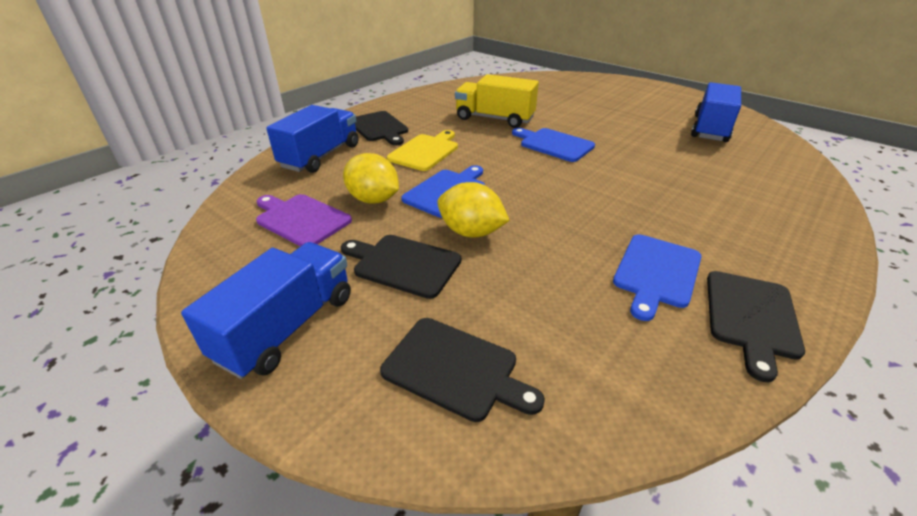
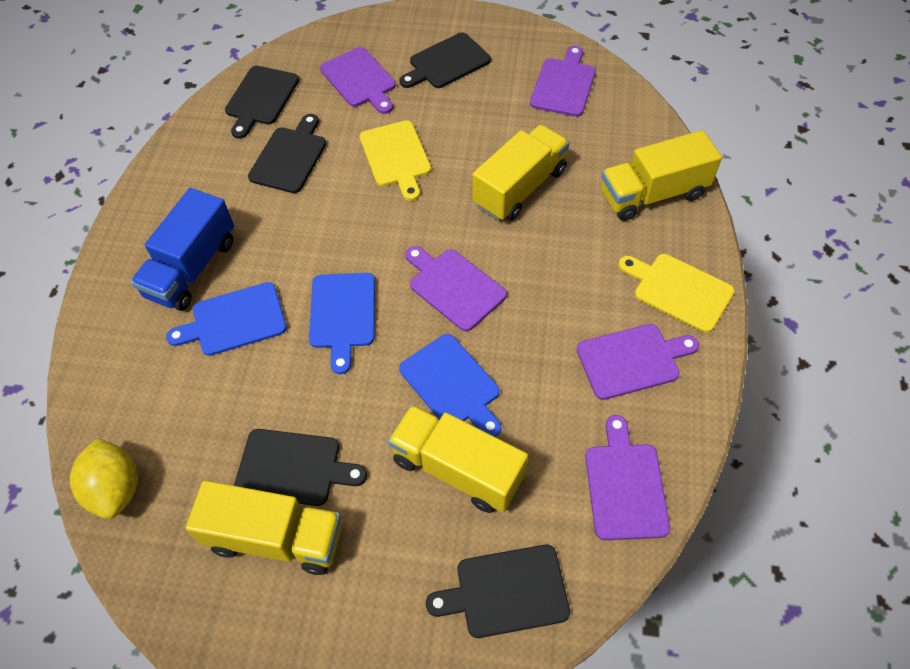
black cutting board: [341,235,461,299] [355,111,408,145] [380,318,545,422] [707,271,805,382] = 4 -> [225,66,299,139] [234,429,367,506] [248,114,326,193] [400,32,491,88] [426,545,570,638] = 5
blue truck: [181,242,351,379] [266,105,358,173] [691,82,741,142] = 3 -> [131,188,234,311] = 1
purple cutting board: [256,194,352,246] = 1 -> [320,47,396,114] [405,246,507,331] [530,45,596,117] [577,324,699,400] [585,415,670,540] = 5
yellow cutting board: [387,130,458,171] = 1 -> [359,120,431,201] [618,254,734,333] = 2
yellow lemon: [343,153,399,204] [437,182,510,238] = 2 -> [70,438,138,519] = 1
yellow truck: [455,74,539,128] = 1 -> [185,480,342,575] [388,405,528,513] [473,125,569,221] [601,130,722,221] = 4

